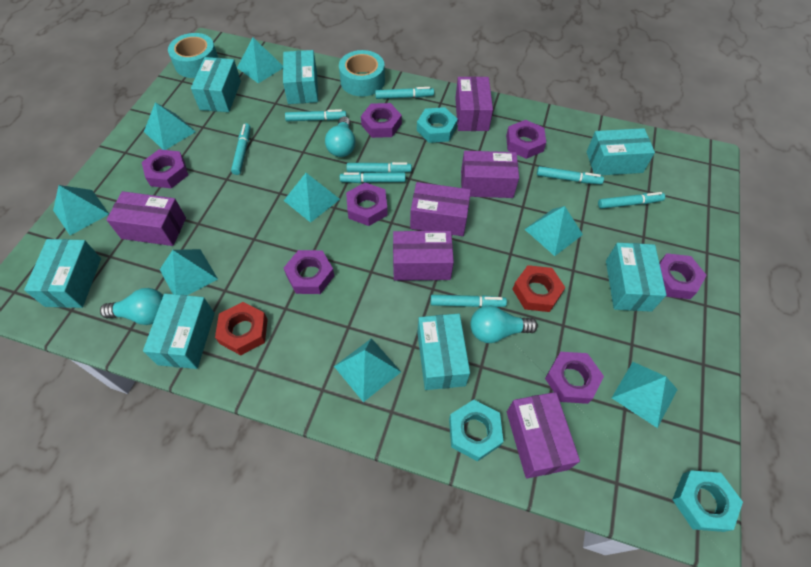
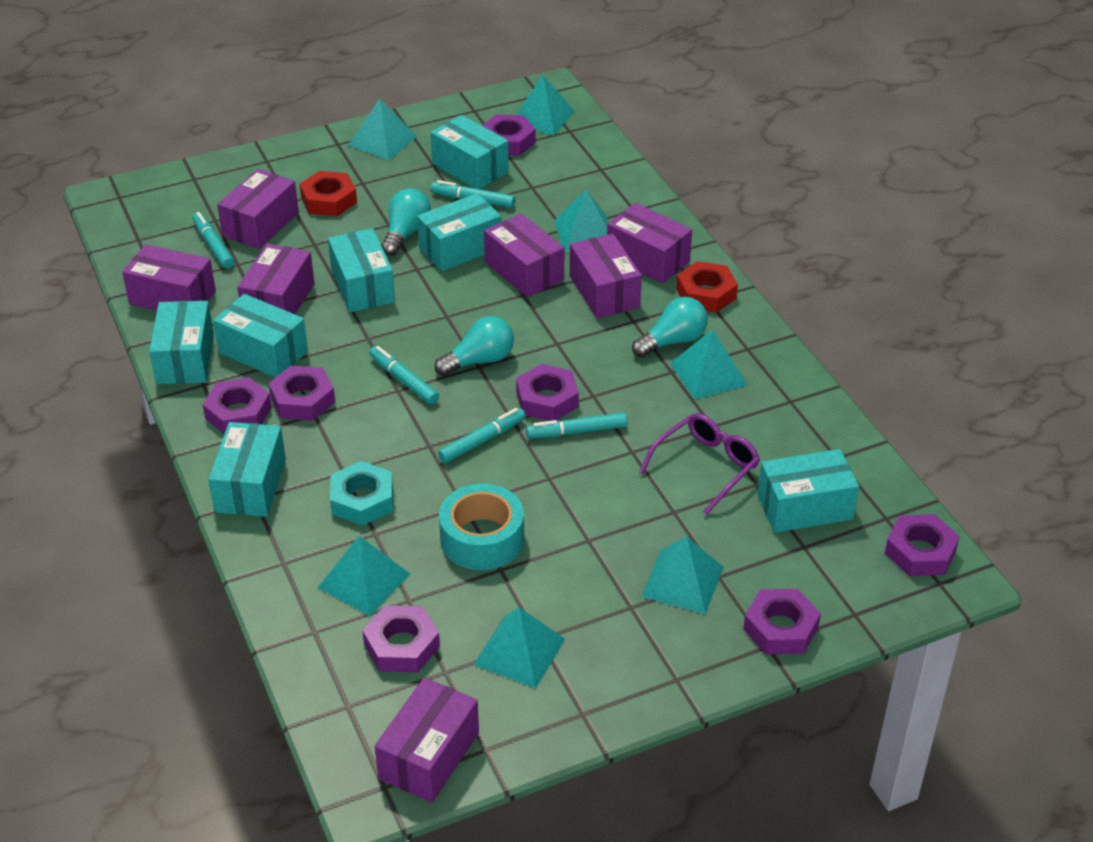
purple box: [106,191,186,246] [393,231,454,281] [410,182,471,236] [455,76,493,131] [461,151,519,198] [507,392,580,479] = 6 -> [122,244,216,311] [217,169,299,249] [237,243,315,314] [375,677,479,803] [484,214,564,298] [570,234,642,318] [607,203,692,284] = 7
purple glasses: none = 0 -> [639,413,760,515] = 1
turquoise marker: [231,123,250,175] [285,109,347,121] [340,172,406,183] [346,162,412,173] [375,87,434,99] [431,295,507,307] [537,166,604,184] [598,192,665,209] = 8 -> [192,212,234,269] [369,346,439,404] [431,180,515,208] [438,408,526,463] [526,412,627,439] = 5
turquoise nut: [417,107,458,143] [449,400,504,461] [672,470,743,532] = 3 -> [330,461,393,526] = 1
turquoise pyramid: [53,185,109,235] [144,102,196,150] [160,249,218,295] [237,38,283,83] [284,173,340,223] [334,338,401,402] [524,206,583,256] [612,362,678,428] = 8 -> [317,536,410,616] [348,98,417,160] [473,607,565,688] [516,75,575,136] [554,190,609,252] [641,536,723,614] [670,329,748,399] = 7
turquoise tape: [168,33,218,78] [339,50,385,97] = 2 -> [439,484,524,570] = 1

